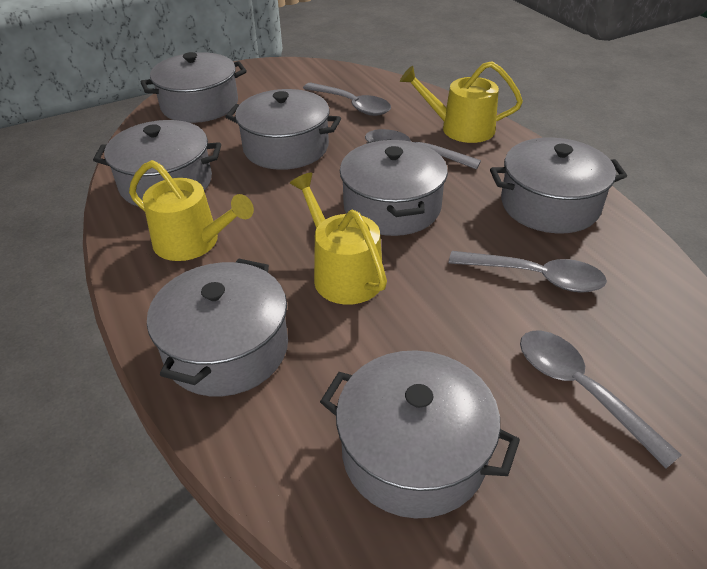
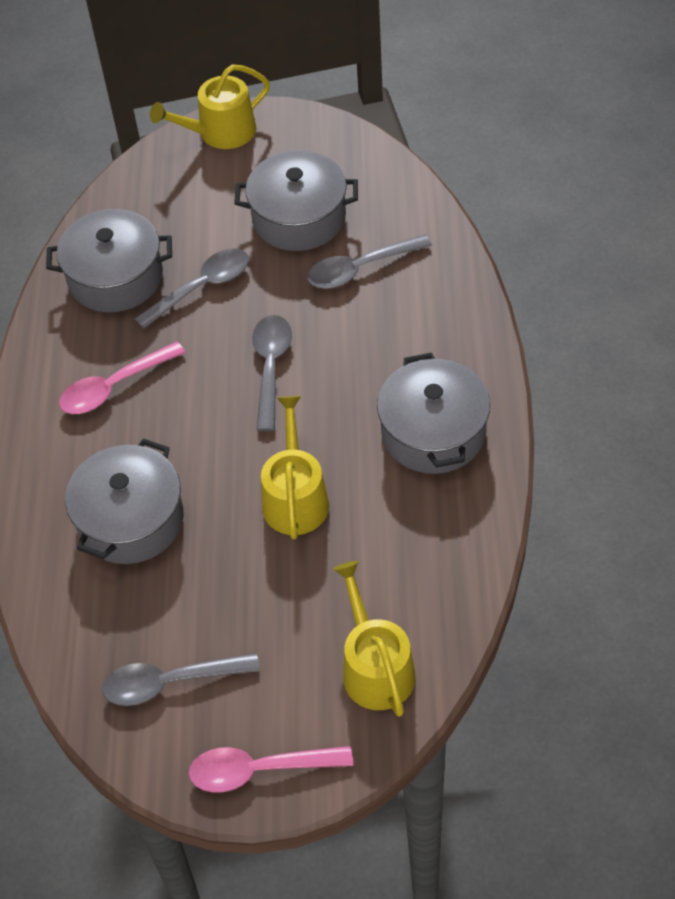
grey pot: [93,120,221,207] [140,52,247,123] [147,259,288,396] [226,89,341,170] [320,350,520,519] [340,139,448,236] [490,137,627,233] = 7 -> [46,209,172,312] [65,438,184,564] [234,150,358,251] [377,353,490,474] = 4
pink spoon: none = 0 -> [59,342,186,414] [189,746,353,793] = 2

